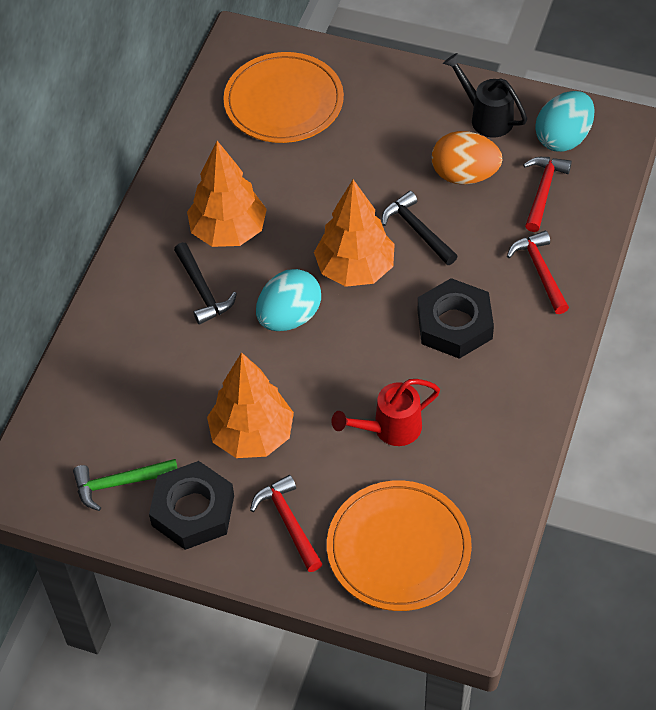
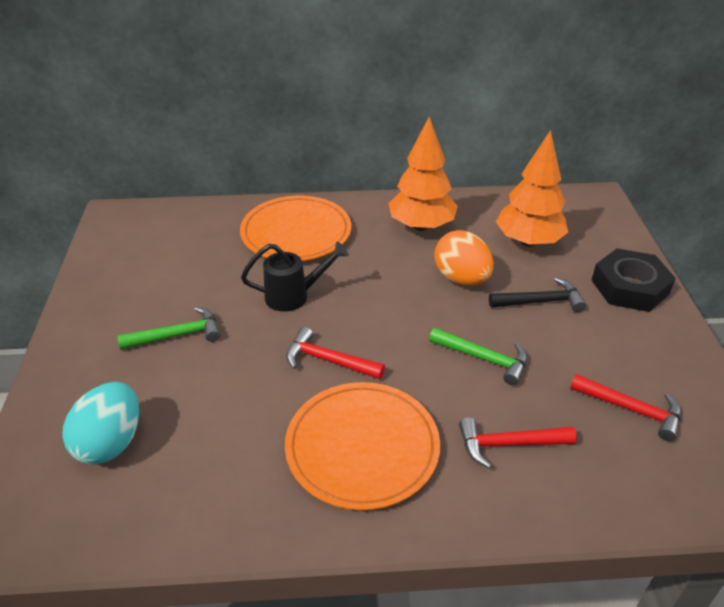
black hammer: [174,242,237,324] [382,191,458,265] = 2 -> [489,277,586,312] = 1
black nut: [149,461,234,550] [417,278,494,359] = 2 -> [591,248,676,312] = 1
green hammer: [73,459,177,511] = 1 -> [117,307,221,350] [429,328,528,386] = 2
orange tree: [187,141,267,247] [207,352,294,458] [314,179,395,287] = 3 -> [389,117,458,231] [496,130,568,247] = 2
red watering can: [332,379,440,446] = 1 -> none = 0
turquoise egg: [256,269,321,331] [535,91,595,152] = 2 -> [62,382,139,465] = 1

